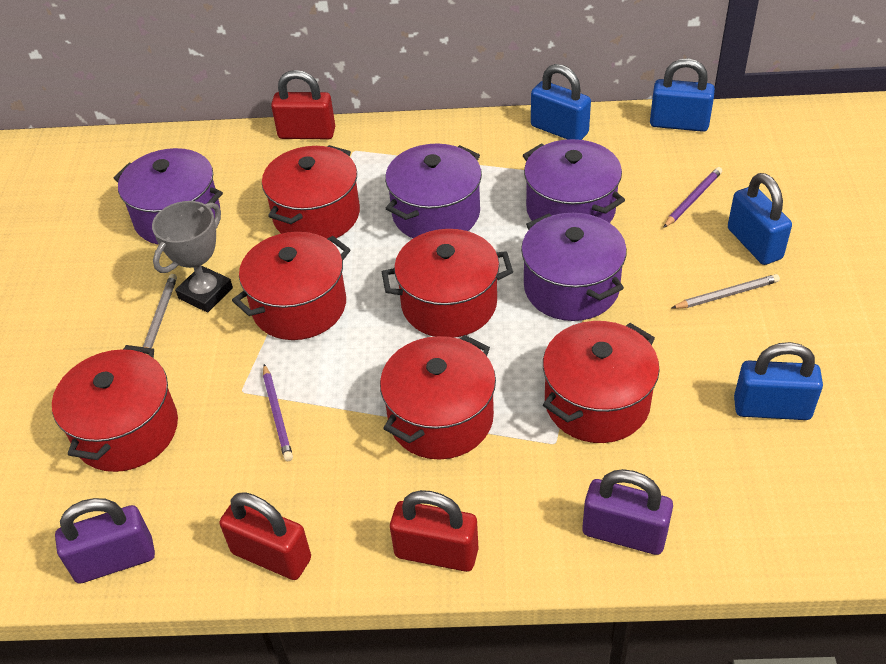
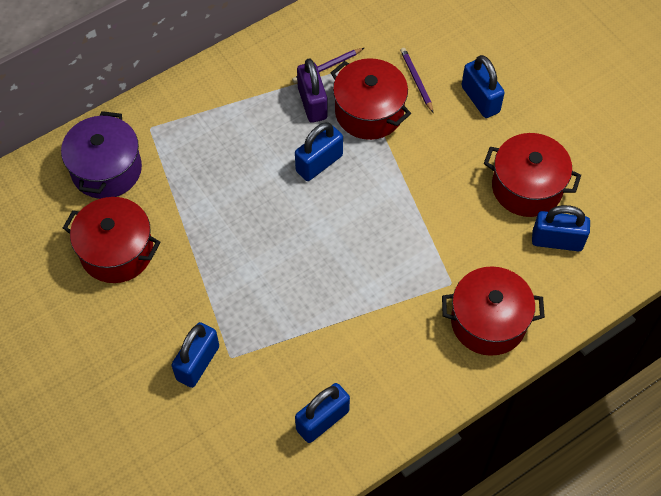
blue padlock: [531,64,591,140] [650,58,715,132] [728,173,792,265] [734,342,823,420] = 4 -> [172,322,219,388] [295,122,343,181] [295,383,350,443] [461,55,505,118] [532,205,590,251] = 5
grey pencil: [143,274,177,355] [672,274,780,309] = 2 -> none = 0
grey trophy: [152,201,233,312] = 1 -> none = 0
purple padlock: [55,498,155,584] [582,469,673,555] = 2 -> [297,58,327,123] = 1
purple pot: [114,148,223,245] [385,144,482,238] [521,213,627,321] [523,139,625,223] = 4 -> [61,111,142,199] = 1
red padlock: [219,492,311,580] [271,70,335,139] [390,490,479,572] = 3 -> none = 0
red pot: [52,345,178,472] [232,232,350,340] [262,145,360,239] [380,335,496,460] [382,229,513,338] [543,321,660,443] = 6 -> [63,197,160,283] [331,58,411,140] [442,266,545,356] [484,133,581,217] = 4

